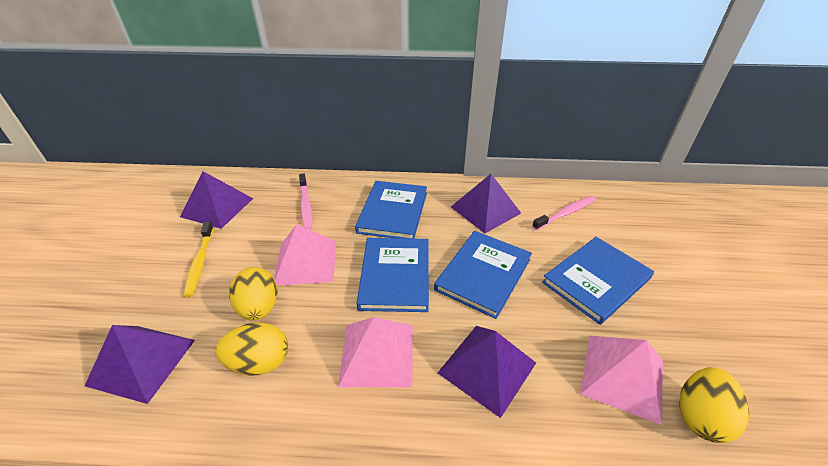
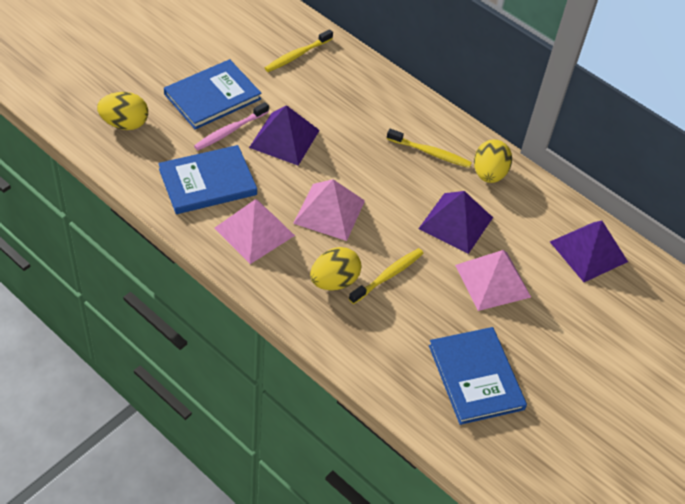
blue book: [355,181,427,239] [356,238,429,312] [434,231,532,319] [542,237,654,325] = 4 -> [158,145,257,214] [164,59,262,130] [429,327,527,425] = 3
pink toothbrush: [299,173,312,230] [532,196,596,230] = 2 -> [194,102,269,150] = 1
purple pyramid: [85,325,195,404] [180,171,253,229] [438,326,536,418] [451,174,521,233] = 4 -> [249,105,320,166] [418,191,493,254] [550,221,628,282] = 3
yellow toothbrush: [184,221,214,297] = 1 -> [265,29,333,72] [349,248,424,304] [387,129,472,168] = 3

